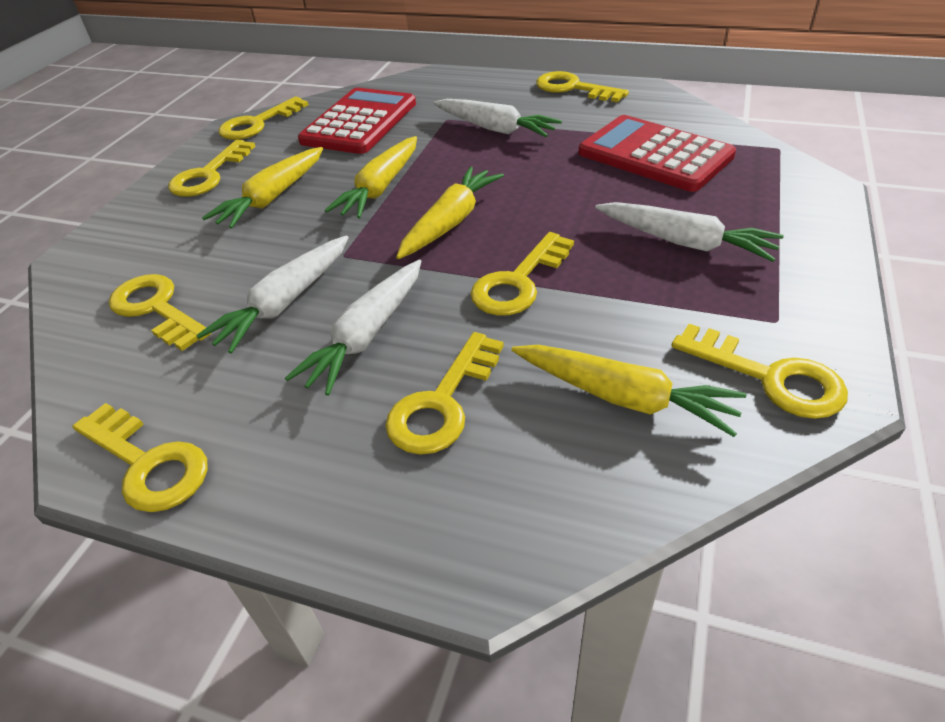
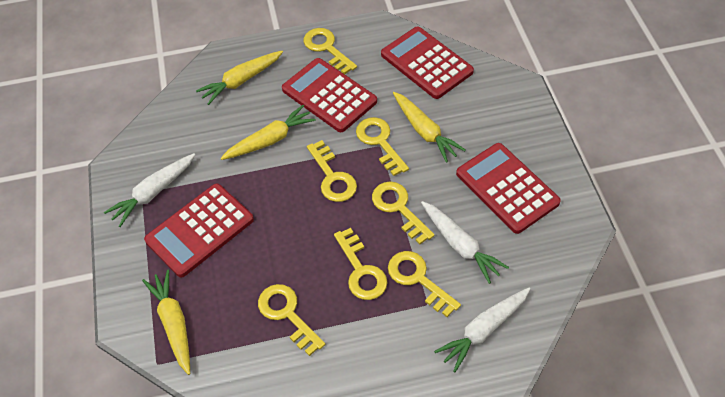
red calculator: [298,88,416,154] [578,115,736,192] = 2 -> [144,184,254,277] [282,58,377,132] [381,27,474,99] [456,143,561,234] = 4
white carrot: [196,236,349,354] [285,259,421,396] [433,99,562,137] [595,202,784,262] = 4 -> [104,153,195,227] [421,201,509,284] [434,288,530,372] = 3
yellow key: [72,403,208,512] [109,274,211,351] [168,140,255,197] [218,97,309,140] [385,332,504,455] [470,232,574,316] [536,71,629,102] [671,324,848,419] = 8 -> [258,284,325,356] [303,28,357,74] [307,140,357,202] [334,228,388,300] [356,117,409,176] [372,182,435,245] [388,251,461,317] = 7

